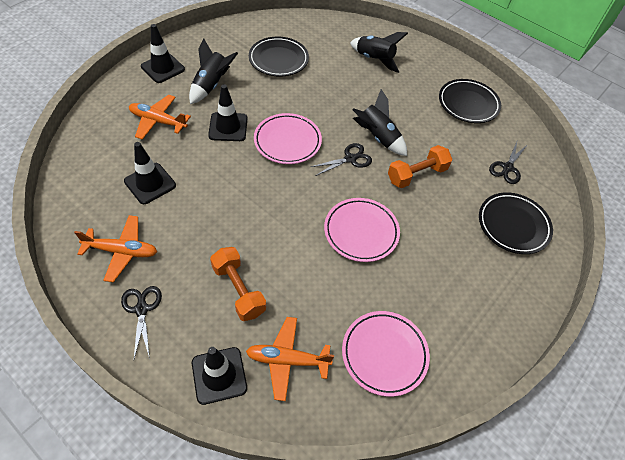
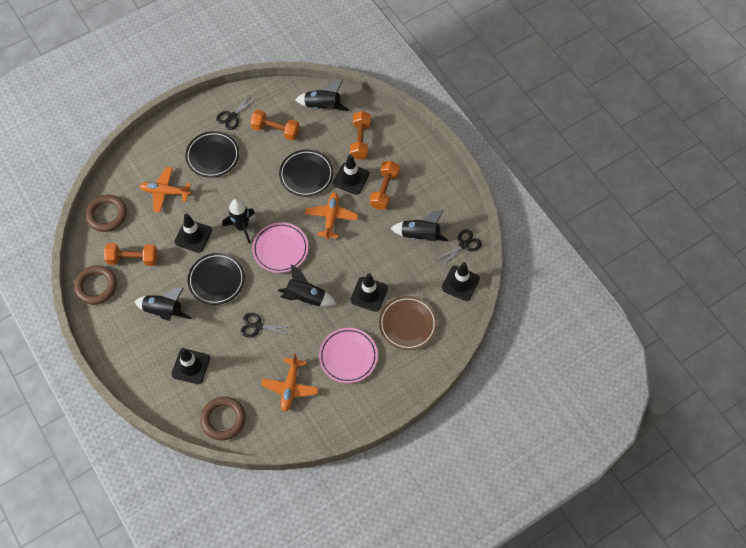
black rocket: [189,38,238,104] [350,32,408,73] [352,89,407,156] = 3 -> [135,288,192,321] [222,199,255,244] [278,265,336,306] [295,79,349,111] [390,210,448,241] = 5
black traffic cone: [124,142,176,204] [141,24,185,83] [192,347,247,405] [208,84,247,141] = 4 -> [171,348,210,384] [174,213,212,253] [333,154,369,195] [350,273,388,312] [442,262,480,301] = 5
brown plate: none = 0 -> [379,296,437,350] = 1
brown ring: none = 0 -> [74,265,117,305] [85,195,127,232] [200,397,246,440] = 3
orange dumbbell: [210,247,266,321] [388,145,452,188] = 2 -> [104,243,158,266] [250,109,300,141] [350,111,371,160] [370,161,400,210] = 4
pink plate: [254,113,322,164] [324,198,400,262] [342,311,430,397] = 3 -> [252,222,308,273] [319,328,378,383] = 2

